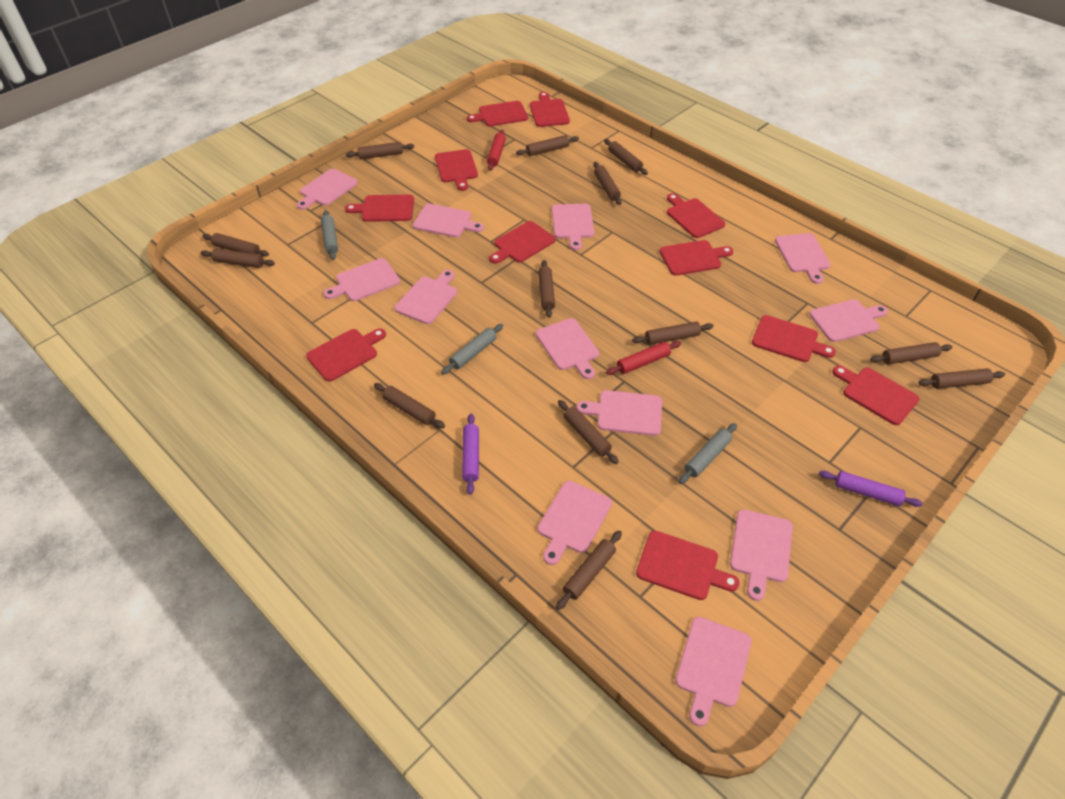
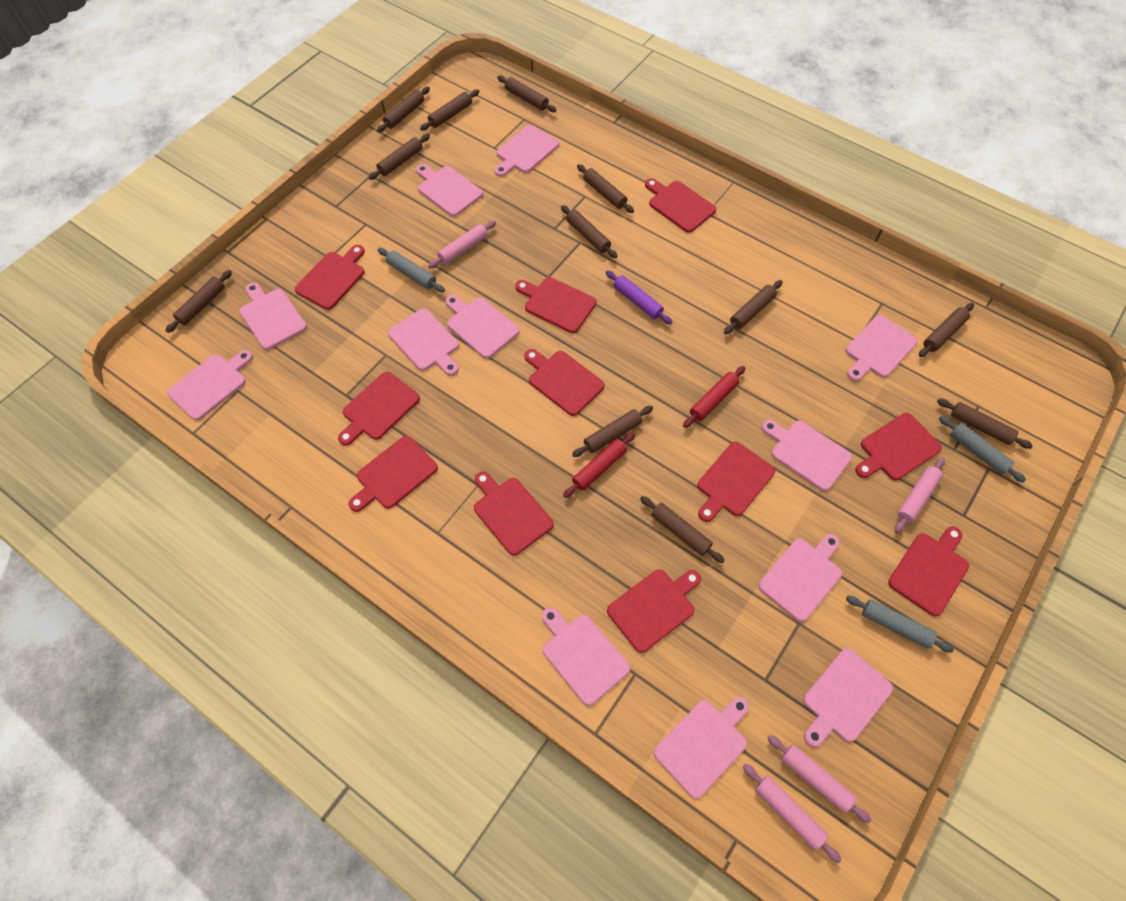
brown rolling pin: [201,248,275,268] [202,233,269,257] [346,142,414,159] [374,383,445,428] [516,135,579,156] [538,260,555,318] [556,530,622,610] [558,400,618,464] [593,162,622,205] [604,139,648,175] [632,322,714,345] [870,342,952,364] [918,368,1005,389] = 13 -> [165,270,232,333] [369,134,430,180] [377,87,430,133] [420,89,479,131] [497,76,557,112] [561,205,617,258] [572,406,653,457] [577,164,634,213] [640,496,725,563] [724,280,783,334] [919,303,974,357] [937,399,1033,449] = 12
pink rolling pin: none = 0 -> [428,221,496,268] [743,764,841,863] [767,735,871,823] [895,457,945,533] = 4
purple rolling pin: [462,414,479,495] [819,471,923,507] = 2 -> [606,270,672,325] = 1

